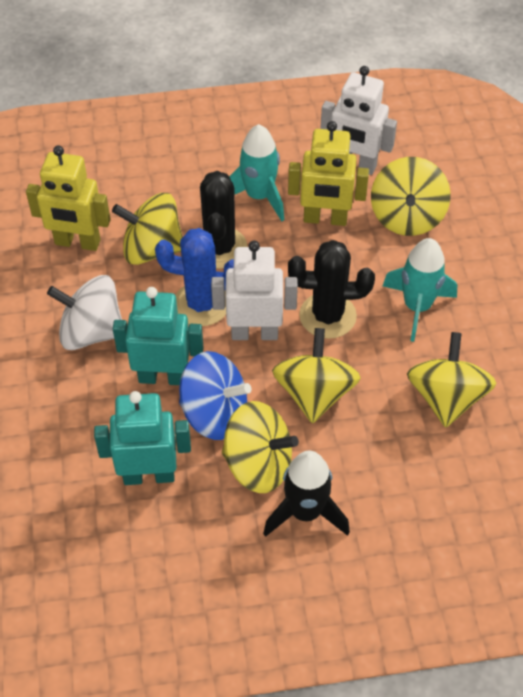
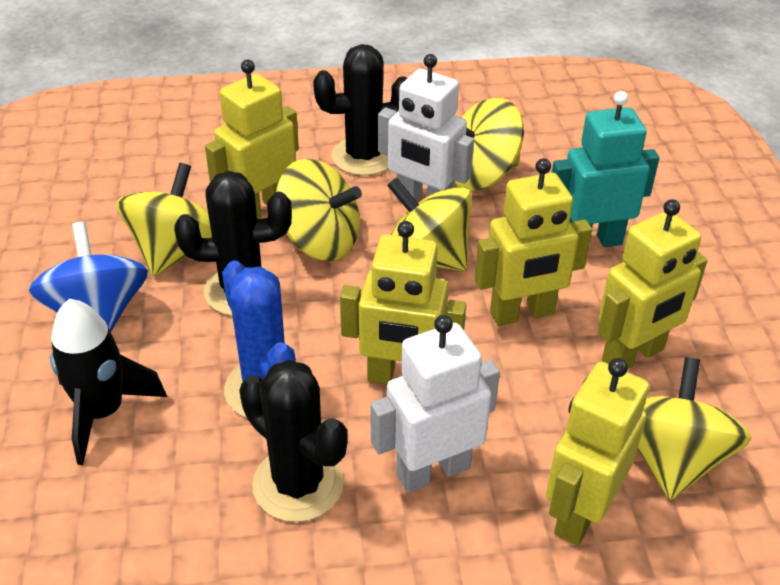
black cactus: [200,171,247,269] [288,240,375,339] = 2 -> [174,171,292,316] [239,360,348,522] [313,44,407,176] = 3
turquoise robot: [94,391,191,485] [113,287,204,385] = 2 -> [552,91,659,247] = 1
turquoise rocket: [229,124,284,221] [383,238,457,342] = 2 -> none = 0
white spinning top: [47,275,122,350] = 1 -> none = 0
yellow robot: [26,145,111,251] [288,121,369,226] = 2 -> [205,60,299,219] [340,221,466,384] [475,158,592,326] [546,358,649,546] [598,199,707,368] = 5

